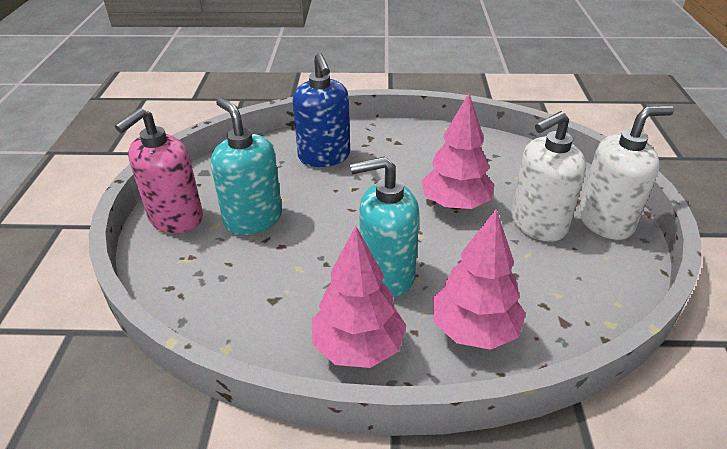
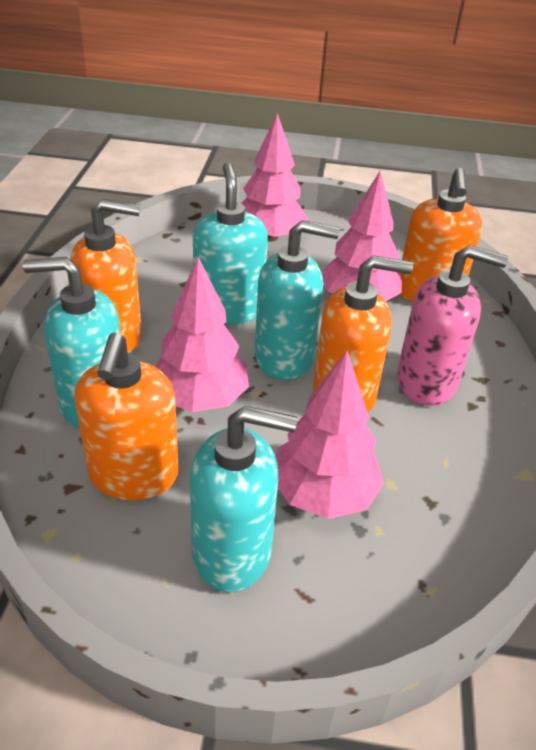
blue soap dispenser: [292,53,350,167] = 1 -> none = 0
orange soap dispenser: none = 0 -> [70,199,142,353] [74,333,179,500] [313,255,413,413] [400,168,482,303] = 4
pink tree: [312,226,406,368] [421,93,494,210] [433,209,526,350] = 3 -> [155,257,249,412] [242,113,309,242] [276,351,384,519] [321,170,402,301] = 4
turquoise soap dispenser: [211,98,282,235] [350,157,420,298] = 2 -> [23,257,120,428] [189,406,297,592] [193,163,268,324] [255,220,340,380] = 4
white soap dispenser: [511,111,586,242] [579,106,674,240] = 2 -> none = 0

